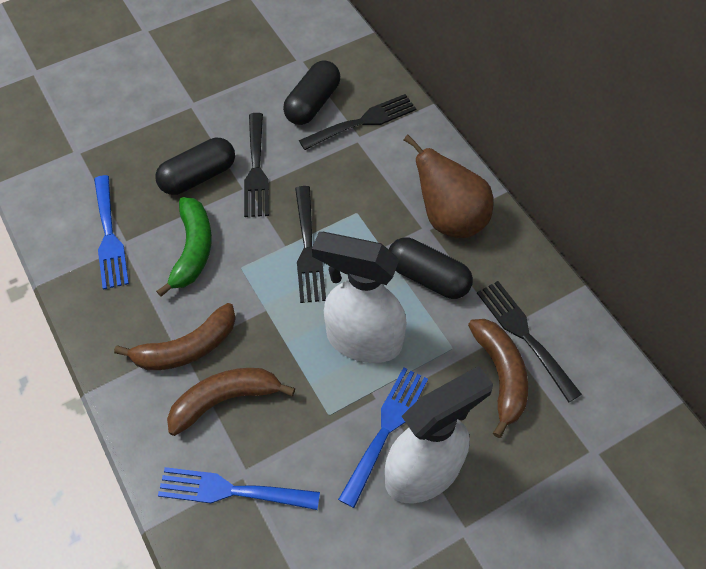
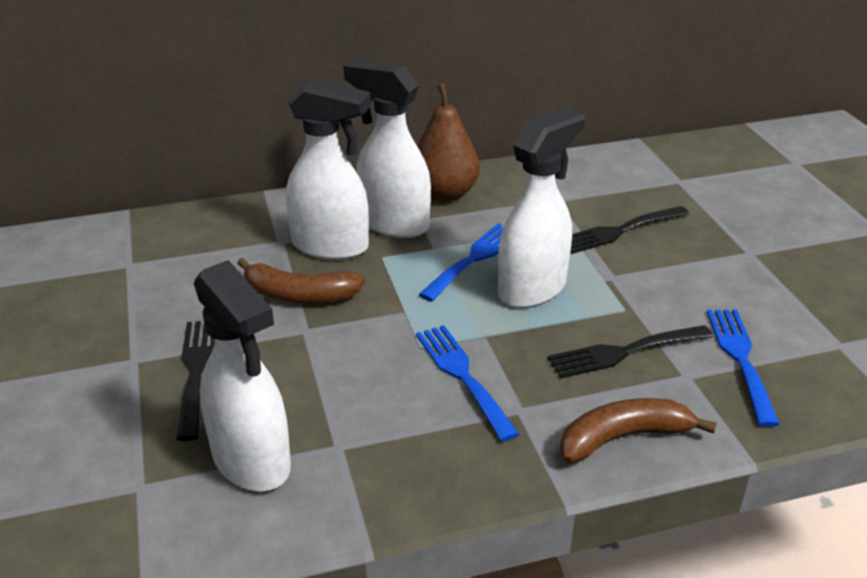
black capsule: [155,138,235,195] [283,60,340,125] [388,237,473,299] = 3 -> none = 0
black fork: [244,113,269,217] [295,186,326,303] [299,94,416,150] [477,281,582,403] = 4 -> [176,321,215,441] [547,325,713,378] [570,206,689,254] = 3
brown banana: [114,303,236,370] [167,368,295,436] [468,319,528,438] = 3 -> [237,258,365,304] [560,398,717,463] = 2
green banana: [156,197,212,297] = 1 -> none = 0
white spray bottle: [312,232,407,363] [385,366,493,503] = 2 -> [194,260,291,491] [286,79,371,260] [343,60,431,238] [498,107,585,308] = 4

